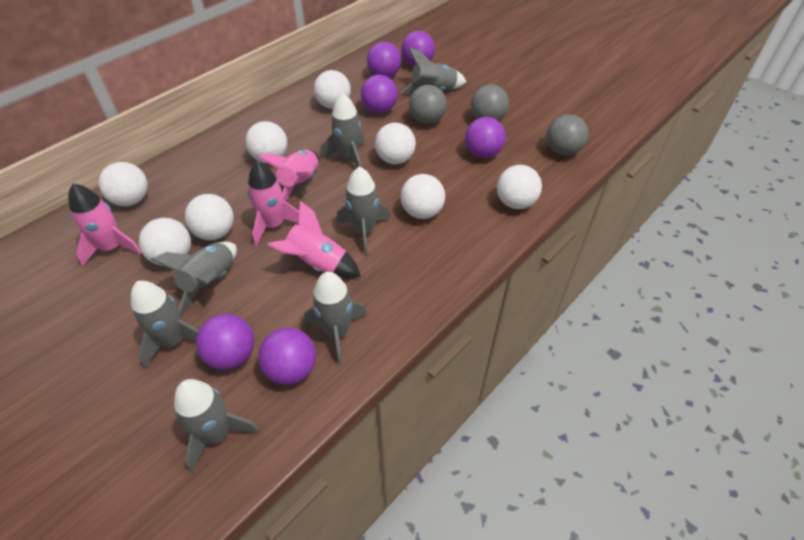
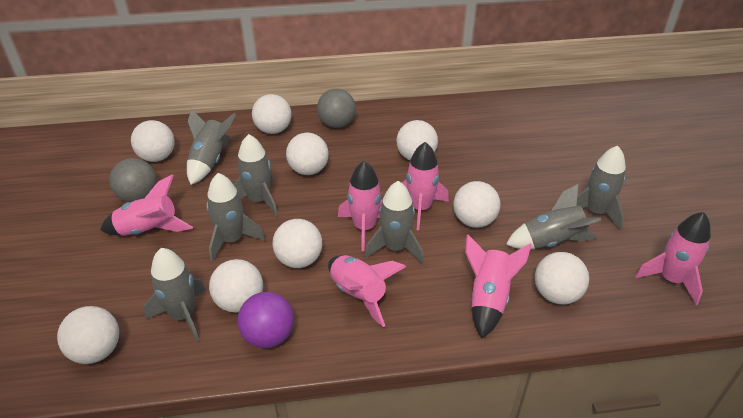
grey ball: [409,85,447,124] [471,84,509,121] [547,114,589,156] = 3 -> [109,158,157,202] [317,89,356,128] = 2
pink rocket: [68,184,142,266] [248,161,299,247] [258,149,319,201] [268,201,361,278] = 4 -> [100,174,193,236] [328,255,406,327] [338,161,383,251] [402,142,449,230] [465,235,531,338] [635,212,711,305] = 6
purple ball: [196,314,254,370] [258,327,316,385] [361,75,398,113] [367,42,401,78] [401,31,435,66] [465,117,506,158] = 6 -> [238,292,294,348] = 1
white ball: [99,162,148,206] [139,218,191,266] [185,194,234,240] [246,121,287,163] [314,70,351,109] [375,123,416,164] [400,174,445,219] [497,165,542,209] = 8 -> [57,306,119,364] [131,120,175,162] [209,259,263,313] [252,94,291,134] [273,219,322,268] [286,133,329,175] [396,120,438,160] [453,181,500,228] [535,252,589,305] = 9

